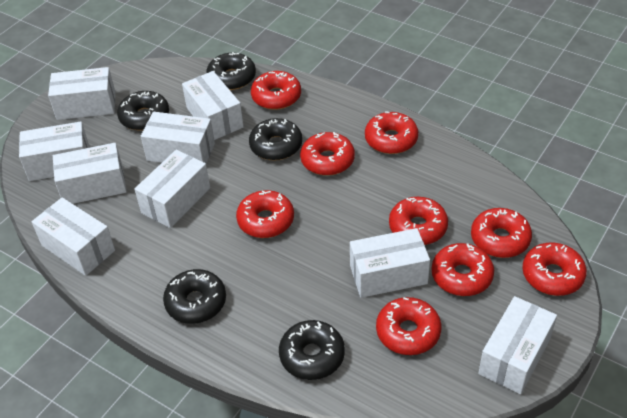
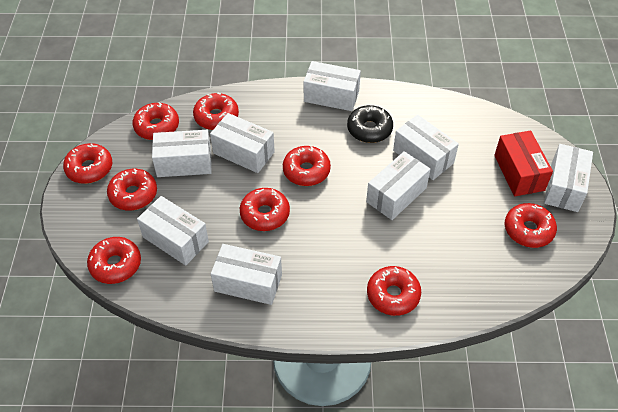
black donut: [117,91,169,131] [163,269,226,324] [206,52,256,90] [249,118,302,161] [279,320,345,380] = 5 -> [347,105,393,143] = 1
red box: none = 0 -> [494,130,553,196] = 1
white box: [19,122,90,181] [31,197,115,276] [48,67,115,120] [53,143,127,204] [135,150,210,228] [141,112,215,163] [182,71,244,140] [350,228,430,298] [478,296,557,394] = 9 -> [137,196,209,265] [152,130,212,177] [210,113,275,173] [211,244,282,305] [304,61,361,111] [366,151,430,220] [393,115,459,180] [544,144,593,212] = 8

